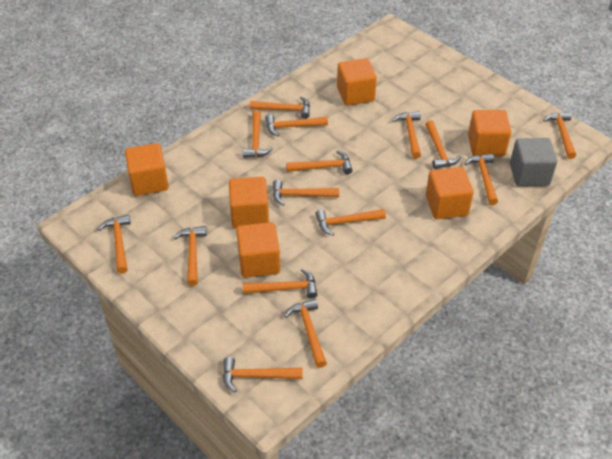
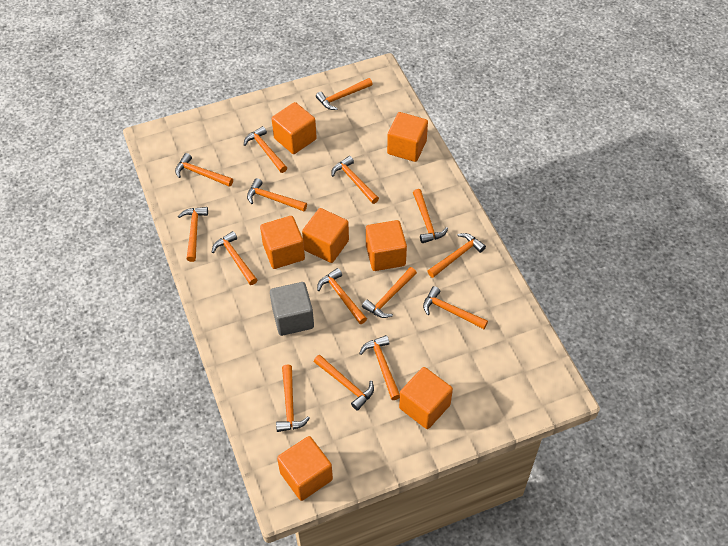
orange cube: [125,143,169,196] [229,177,269,229] [236,222,280,278] [337,58,377,106] [426,167,474,219] [468,110,511,156] = 6 -> [260,216,305,269] [272,102,317,154] [277,436,333,501] [302,208,349,263] [366,220,407,271] [387,112,428,162] [399,367,453,429] = 7

